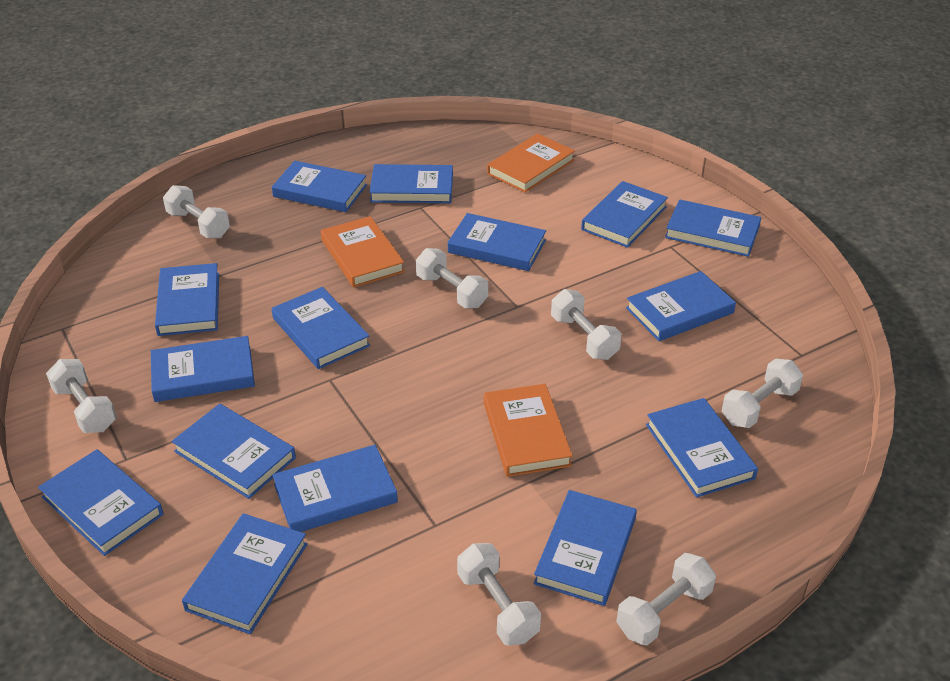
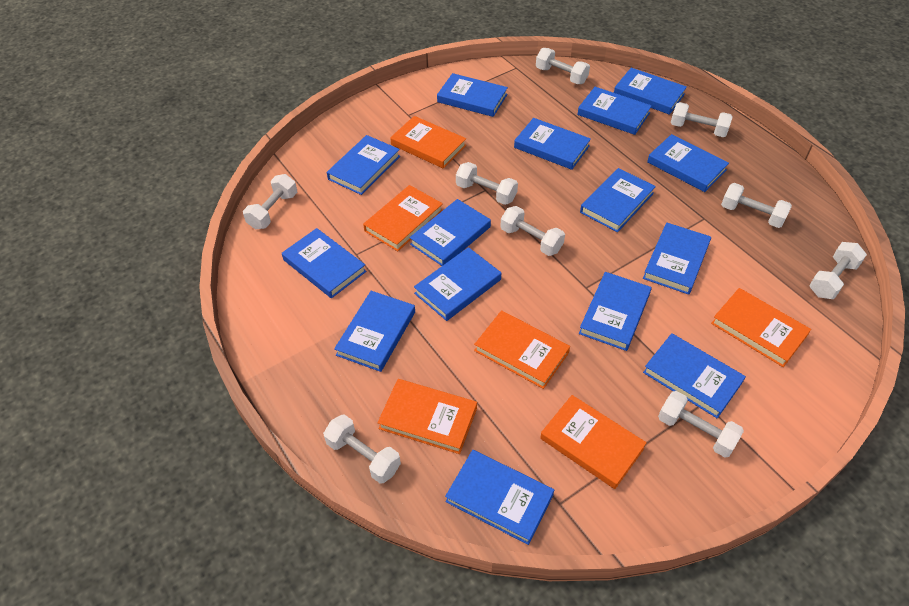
orange book: [321,216,405,288] [484,384,573,477] [487,133,575,193] = 3 -> [363,185,443,251] [377,379,477,454] [390,116,466,169] [474,310,570,389] [540,395,647,489] [711,288,811,367] = 6
white dumbbell: [46,359,117,433] [163,185,230,239] [416,248,488,308] [457,543,541,646] [551,289,621,360] [616,553,716,645] [722,359,803,428] = 7 -> [243,174,297,230] [323,414,401,484] [456,162,518,205] [500,206,565,256] [536,48,590,84] [658,391,744,457] [671,102,733,137] [721,183,792,228] [809,242,867,299] = 9

